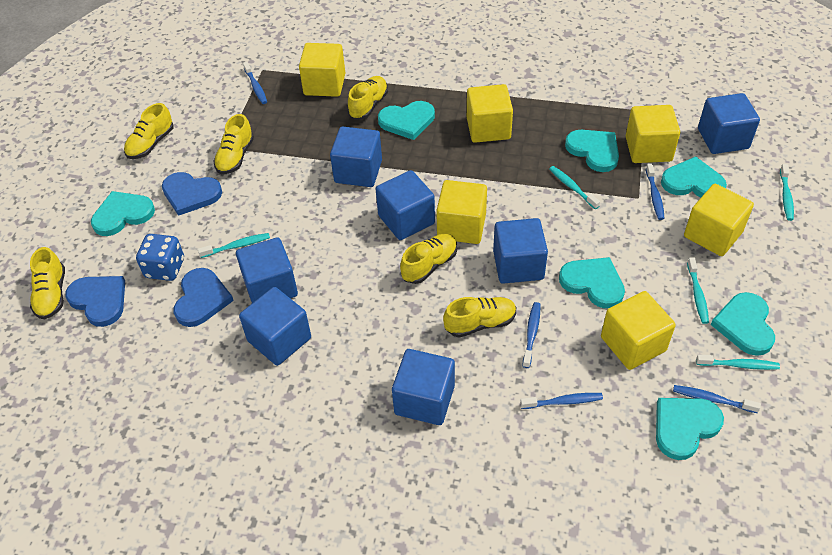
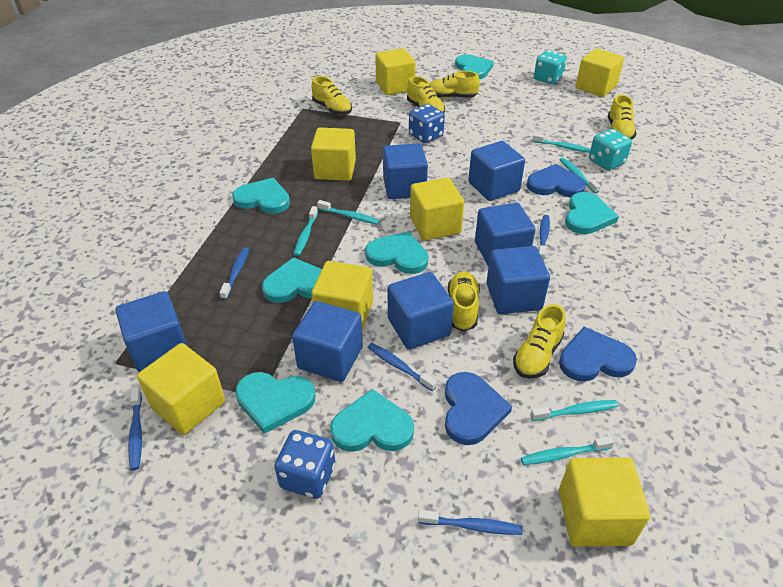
blue dice: [136,234,184,281] = 1 -> [275,430,335,499] [409,104,445,143] = 2
turquoise dice: none = 0 -> [534,50,567,84] [589,129,632,170] = 2
turquoise toothbrush: [198,233,270,258] [549,166,600,209] [687,257,709,324] [696,354,780,370] [780,164,794,221] = 5 -> [294,206,318,256] [317,200,380,225] [521,436,614,465] [531,400,618,421] [532,133,590,153] [559,157,601,193] = 6
yellow cube: [299,43,345,97] [436,180,487,244] [467,84,513,143] [601,291,676,370] [626,105,680,163] [684,184,754,256] = 6 -> [137,343,225,435] [311,128,356,181] [312,261,373,330] [375,48,416,95] [410,178,464,240] [559,458,650,547] [576,49,624,97] = 7

